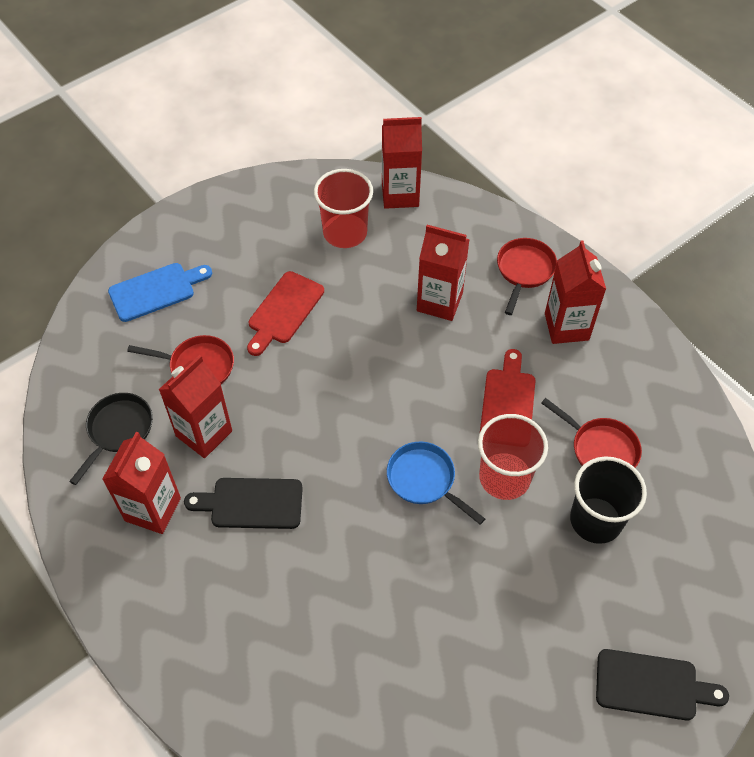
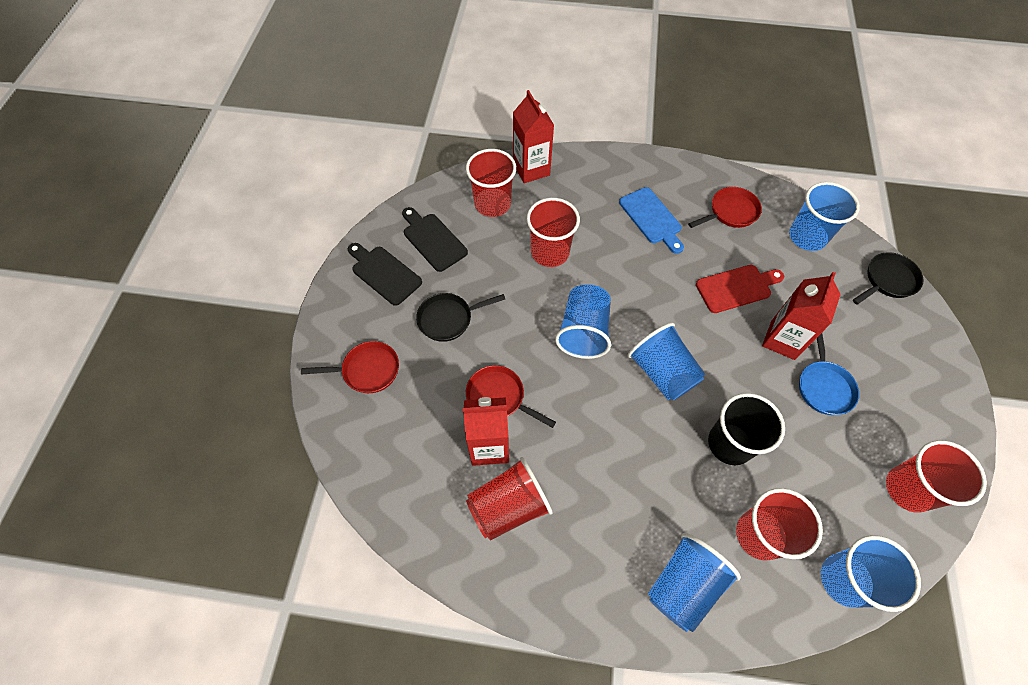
black pan: [69,393,153,485] = 1 -> [416,293,505,342] [853,252,923,305] = 2
blue cup: none = 0 -> [555,284,611,359] [628,323,705,400] [648,533,741,632] [789,182,860,251] [821,535,921,612] = 5
red carton: [102,432,181,534] [159,355,232,458] [382,117,422,209] [417,225,470,321] [545,240,606,344] = 5 -> [463,397,509,466] [513,90,554,183] [762,272,841,360] = 3
red cup: [314,169,373,248] [478,414,548,500] = 2 -> [466,149,516,217] [466,457,553,541] [527,198,580,267] [736,488,823,561] [886,440,987,513] = 5
red cutting board: [247,271,324,356] [480,349,535,432] = 2 -> [696,265,784,313] = 1

